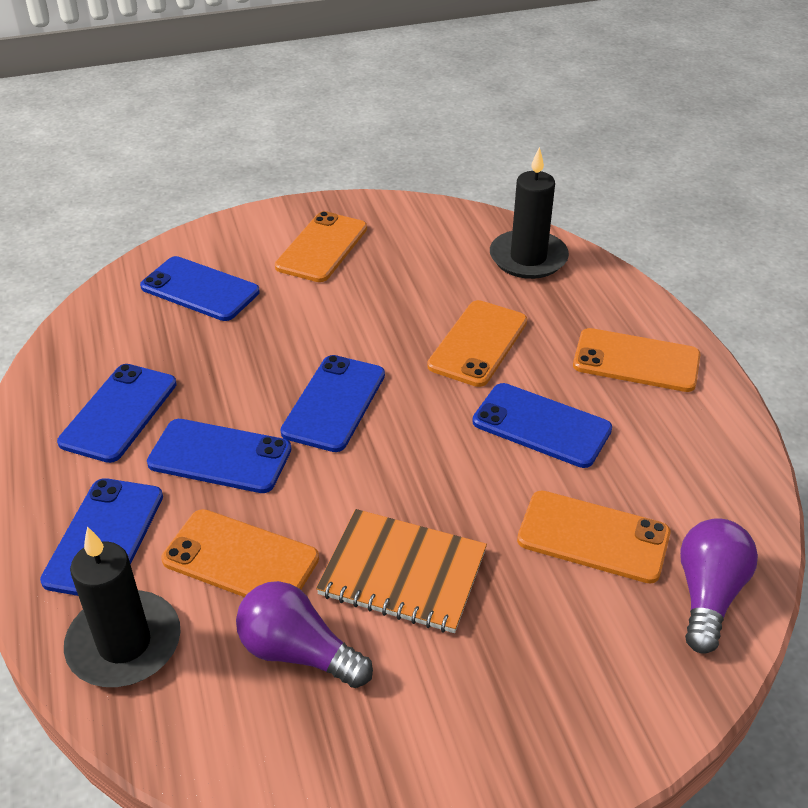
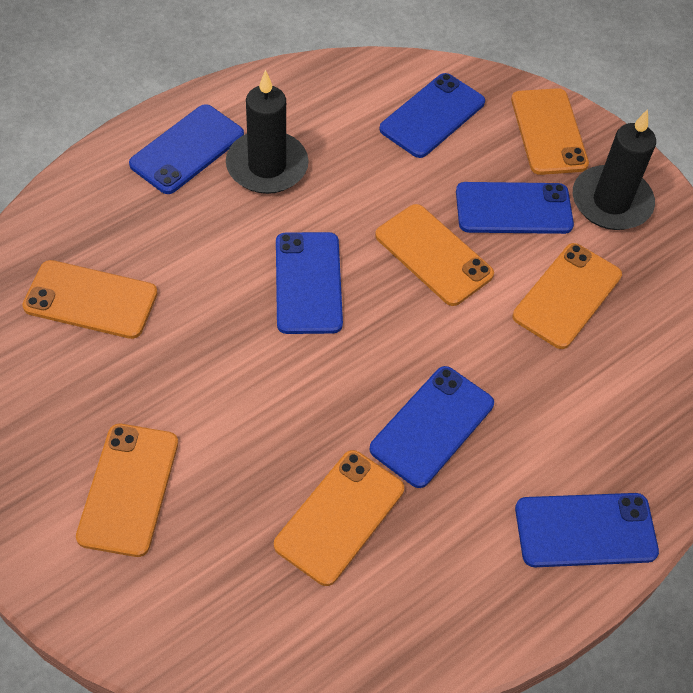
orange notebook: [316,509,487,633] = 1 -> none = 0
orange phone: [161,509,319,597] [275,211,367,282] [427,300,527,387] [517,490,670,584] [573,328,701,392] = 5 -> [22,260,158,339] [76,424,178,557] [274,450,404,586] [375,204,494,306] [511,88,589,175] [513,243,622,349] = 6
purple light bulb: [236,581,373,688] [680,518,758,654] = 2 -> none = 0

